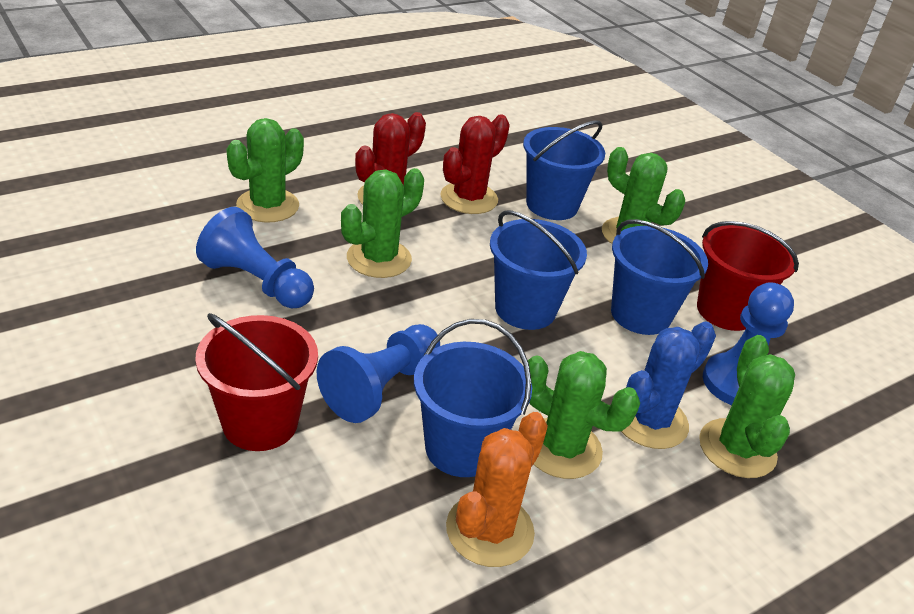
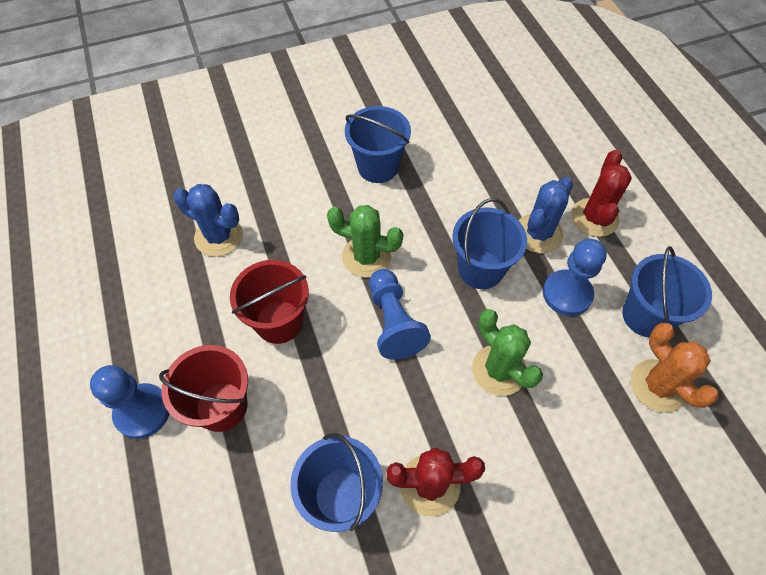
blue cactus: [621,321,716,449] = 1 -> [173,184,243,257] [518,177,573,253] = 2
green cactus: [226,118,304,223] [341,168,424,278] [523,351,640,479] [602,147,685,244] [699,335,795,478] = 5 -> [327,205,403,278] [472,309,543,396] = 2

